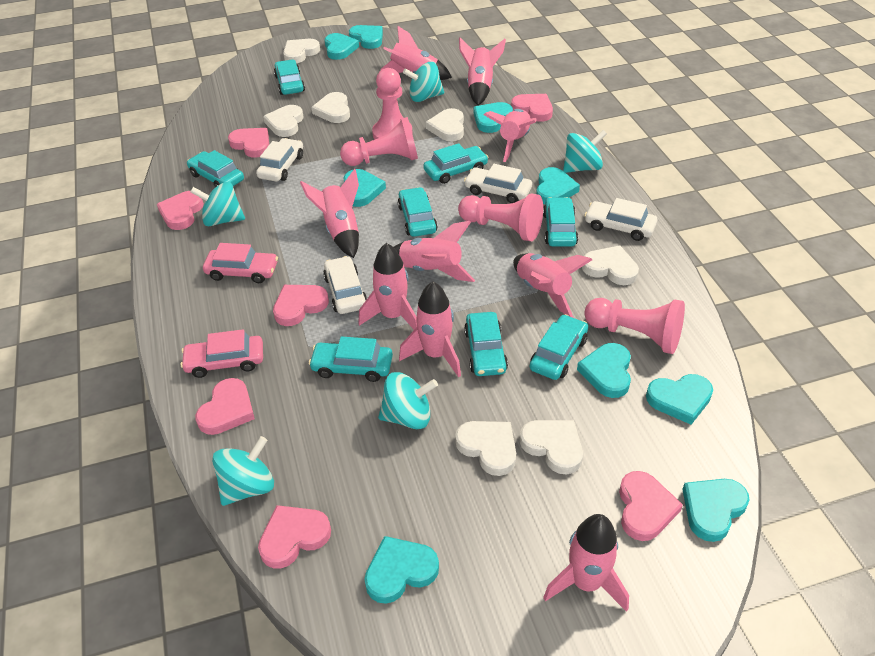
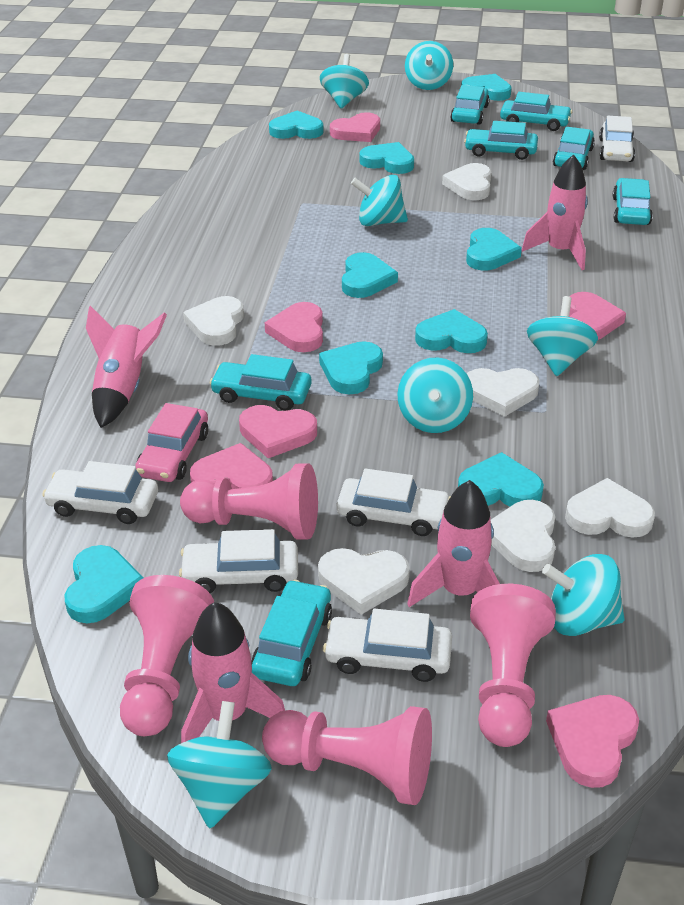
pink car: [181,329,263,378] [203,243,278,283] = 2 -> [135,403,208,482] = 1
pink heart: [157,191,204,230] [195,378,255,435] [228,128,269,158] [258,505,331,569] [273,285,329,326] [511,94,553,122] [619,471,683,541] = 7 -> [190,443,273,489] [239,405,317,458] [265,302,323,352] [330,112,380,142] [546,695,639,788] [569,292,626,340] = 6
pink rocket: [300,169,359,258] [358,243,417,330] [380,26,452,80] [394,221,475,282] [399,281,461,377] [459,38,506,105] [484,109,537,162] [513,253,592,318] [543,514,629,612] = 9 -> [86,306,167,428] [181,602,285,743] [407,480,500,607] [522,154,588,270] = 4
turquoise car: [187,150,244,187] [274,60,305,95] [309,336,393,382] [398,187,438,237] [423,143,488,184] [464,312,508,376] [530,314,588,380] [543,197,578,247] = 8 -> [210,354,312,411] [251,580,332,686] [450,85,490,125] [464,121,538,160] [500,92,572,131] [553,127,595,170] [612,178,653,225] = 7
turquoise spinning top: [190,182,245,226] [212,436,274,506] [378,372,438,429] [403,62,444,102] [563,130,607,173] = 5 -> [167,701,272,828] [320,54,369,109] [351,175,408,226] [398,358,473,433] [405,41,453,90] [527,296,598,376] [542,554,625,636] = 7
white car: [256,138,303,181] [323,256,367,314] [464,164,532,203] [584,198,657,241] = 4 -> [42,461,158,524] [179,529,298,593] [323,609,452,682] [337,468,451,536] [599,116,635,162] = 5
white heart: [263,105,303,137] [283,39,320,63] [312,92,350,123] [426,108,464,141] [455,421,516,476] [520,420,583,474] [582,245,639,285] = 7 -> [183,296,244,346] [318,548,410,615] [442,163,492,200] [467,368,540,417] [491,500,555,572] [565,478,655,538] = 6

